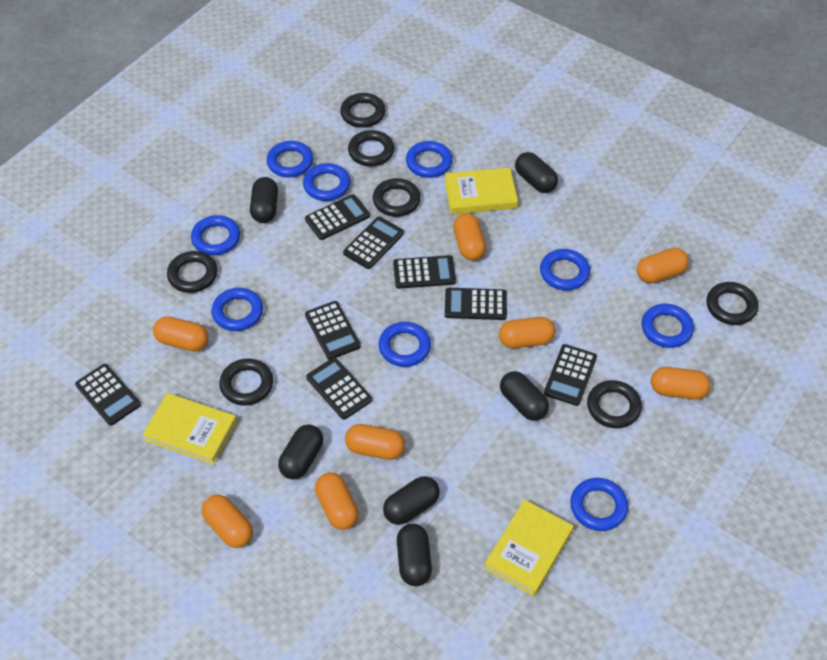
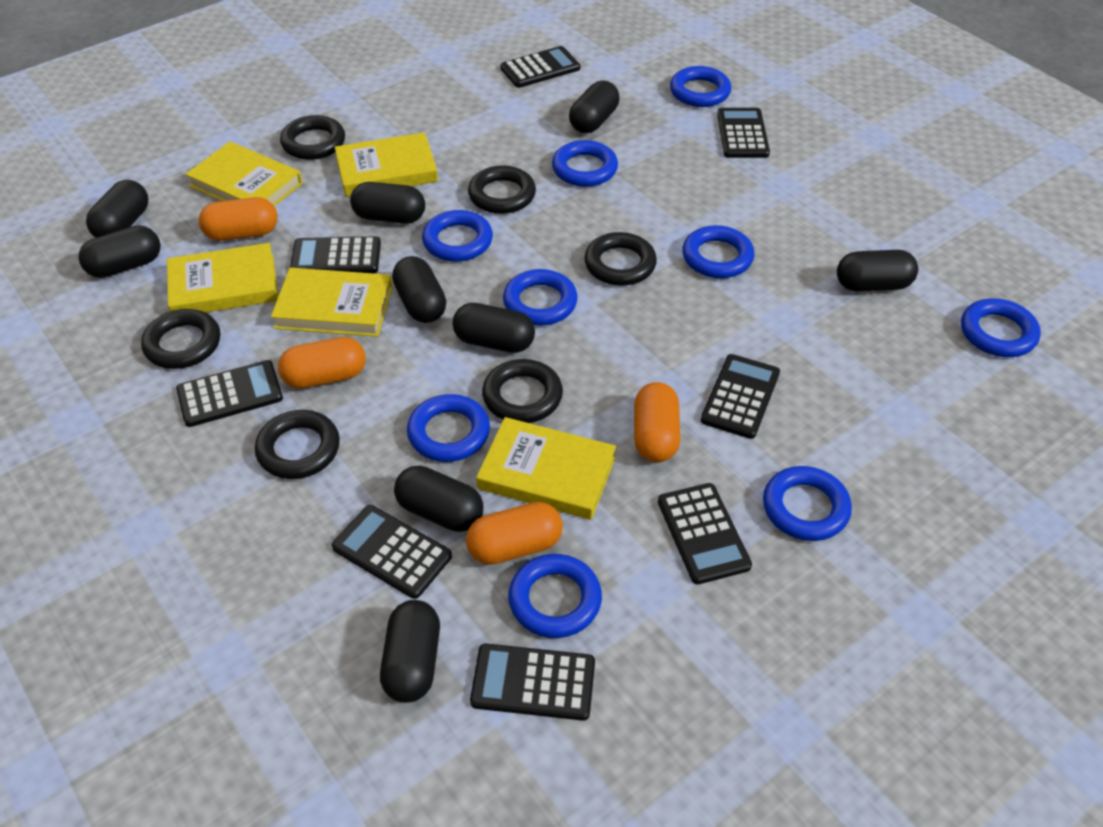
black capsule: [250,177,278,223] [278,424,323,479] [383,476,440,525] [397,524,432,586] [500,371,549,421] [515,152,558,193] = 6 -> [79,225,161,278] [86,180,148,238] [350,182,425,224] [380,600,440,703] [392,256,446,323] [394,466,484,532] [452,303,535,353] [569,81,619,133] [837,250,918,291] = 9
black ring: [167,251,218,293] [219,358,273,406] [340,93,386,128] [348,130,394,166] [373,178,421,217] [587,380,642,428] [706,282,758,325] = 7 -> [141,309,220,369] [255,410,340,479] [280,115,345,160] [468,165,536,214] [482,359,563,423] [584,232,657,286] = 6
orange capsule: [153,316,209,351] [201,495,253,548] [315,472,359,530] [345,424,405,460] [453,213,486,261] [499,317,555,349] [637,248,689,283] [651,367,711,400] = 8 -> [199,197,278,241] [278,337,366,388] [466,502,563,565] [634,382,680,463] = 4
yellow book: [142,393,237,465] [445,168,518,215] [484,499,574,596] = 3 -> [167,243,278,313] [186,141,302,206] [271,268,392,337] [335,133,438,197] [476,417,616,520] = 5

